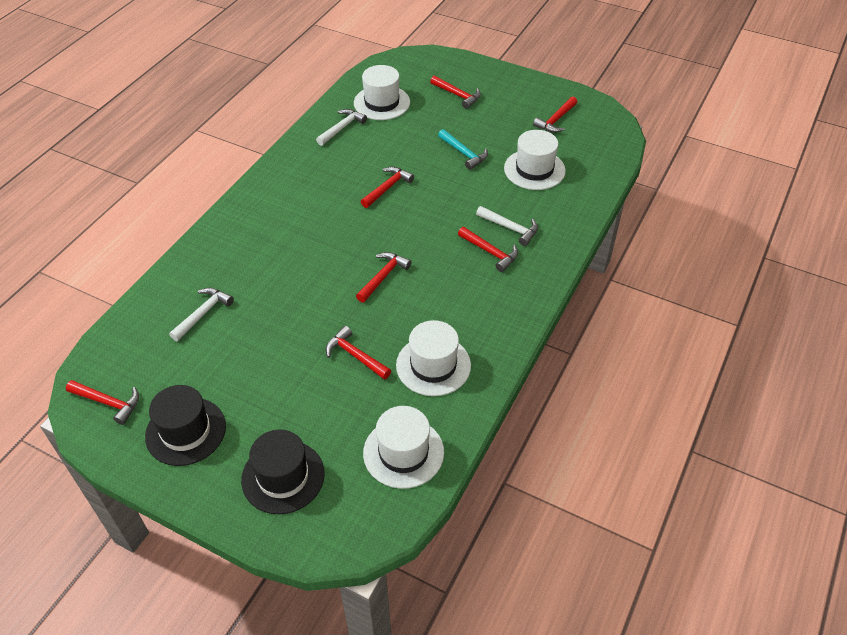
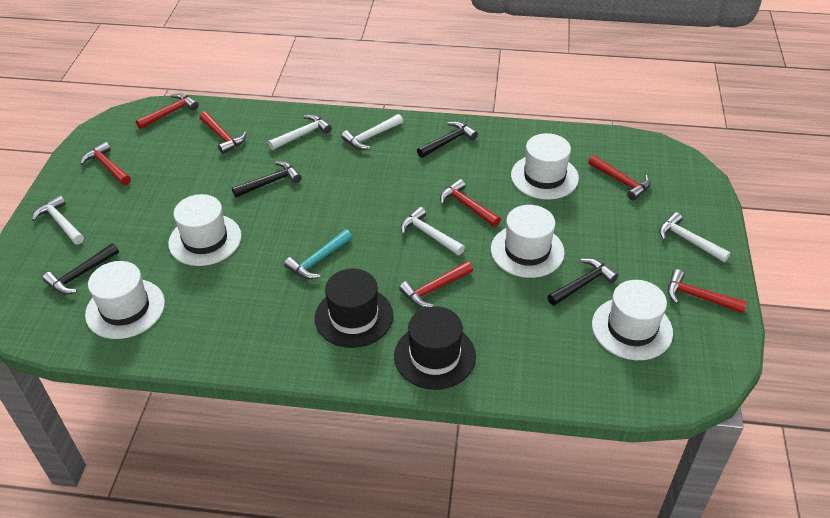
black hammer: none = 0 -> [43,243,119,294] [232,161,301,197] [417,121,478,158] [547,258,618,306] = 4
white hammer: [169,288,234,341] [316,109,367,146] [476,206,538,246] = 3 -> [32,195,84,244] [268,115,332,150] [341,114,403,150] [401,207,465,255] [659,212,731,262] = 5
white hat: [354,65,410,120] [363,406,444,489] [396,320,471,396] [504,130,566,190] = 4 -> [85,261,165,339] [168,194,242,266] [491,205,565,278] [511,133,579,200] [592,280,673,360] = 5

